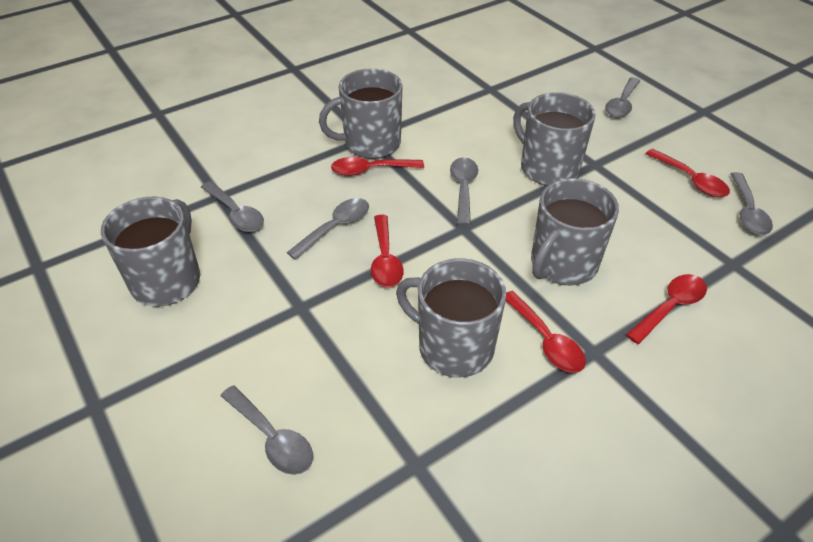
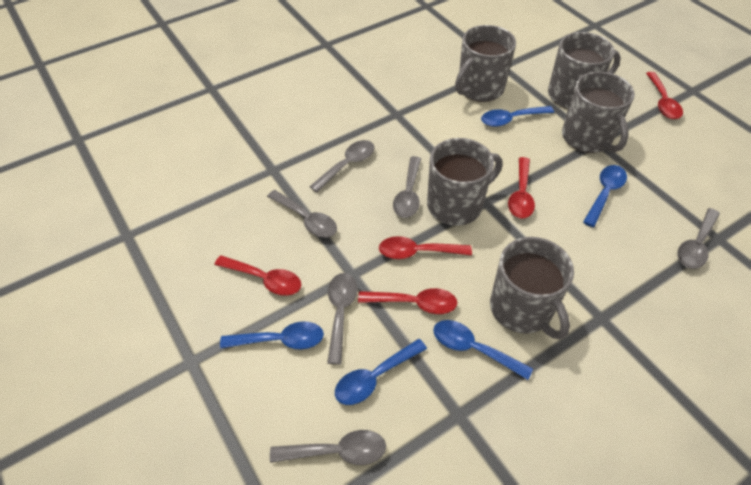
blue spoon: none = 0 -> [220,321,324,349] [335,339,427,405] [433,320,533,380] [481,106,554,127] [583,165,627,227] = 5

